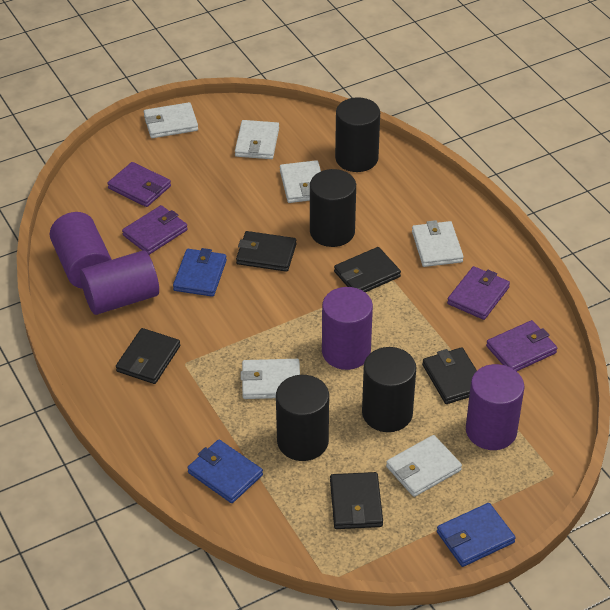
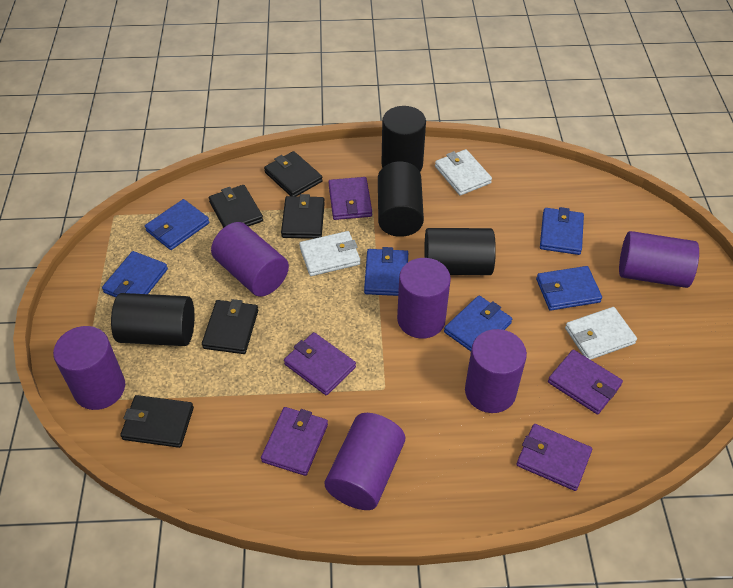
blue wallet: [173,248,227,297] [187,439,263,503] [437,503,516,567] = 3 -> [102,251,168,297] [145,199,210,250] [364,247,408,296] [444,296,512,351] [536,266,602,311] [540,207,584,255] = 6
purple cylinder: [50,212,112,289] [80,250,159,315] [322,287,373,370] [466,364,524,450] = 4 -> [53,326,125,410] [211,222,289,297] [325,413,405,510] [397,258,451,339] [465,329,527,413] [619,231,699,288] = 6
purple wallet: [108,162,171,207] [122,205,188,255] [447,266,510,320] [486,320,557,371] = 4 -> [261,407,328,476] [284,332,356,395] [328,177,372,220] [516,424,592,491] [548,350,623,414] = 5
white wallet: [144,102,198,138] [235,120,279,159] [241,359,300,399] [280,160,321,203] [386,435,462,497] [412,220,464,267] = 6 -> [299,231,360,276] [435,149,492,196] [565,307,637,360] = 3

